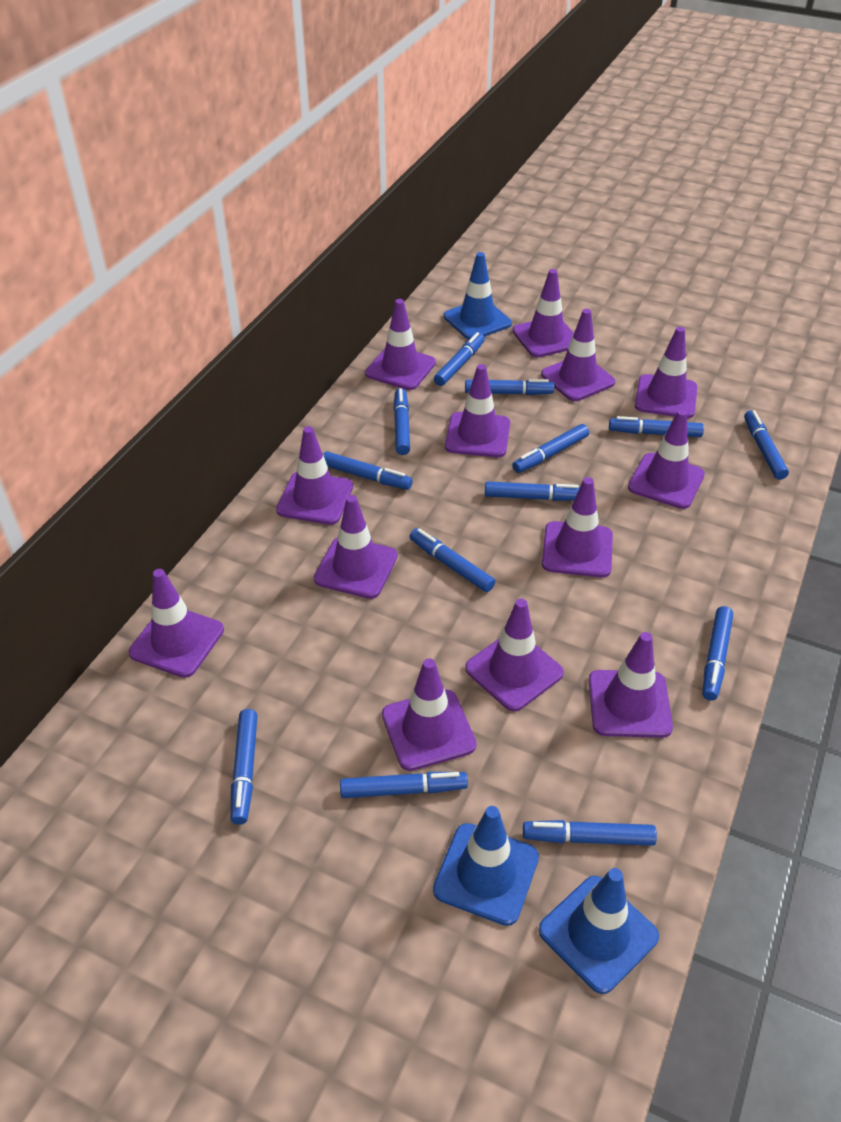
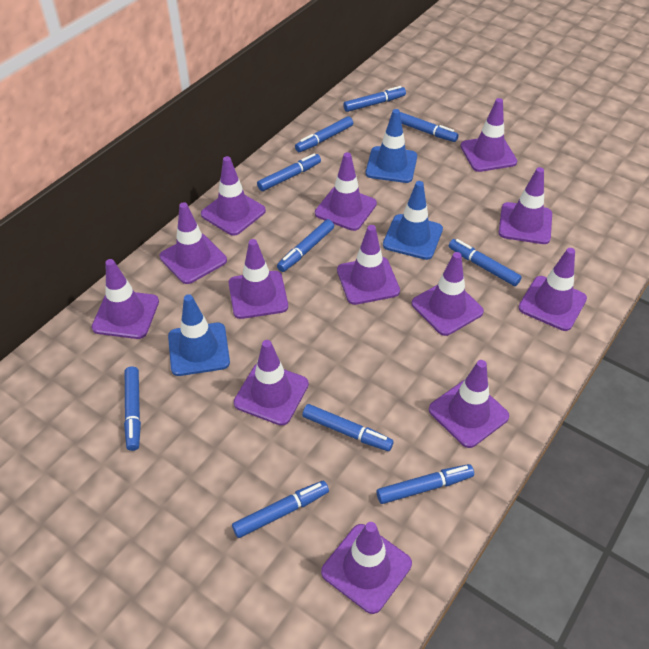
blue marker: [231,709,258,824] [323,451,413,490] [340,772,468,798] [393,388,410,455] [410,528,495,592] [434,332,485,386] [465,379,554,395] [485,481,580,501] [512,424,589,473] [523,820,657,846] [609,416,704,437] [702,606,733,701] [744,410,789,480] = 13 -> [124,367,141,451] [232,481,329,538] [257,153,321,191] [277,219,334,272] [295,116,353,152] [302,404,394,451] [343,86,406,112] [377,464,474,504] [400,112,459,142] [449,239,522,286] = 10

